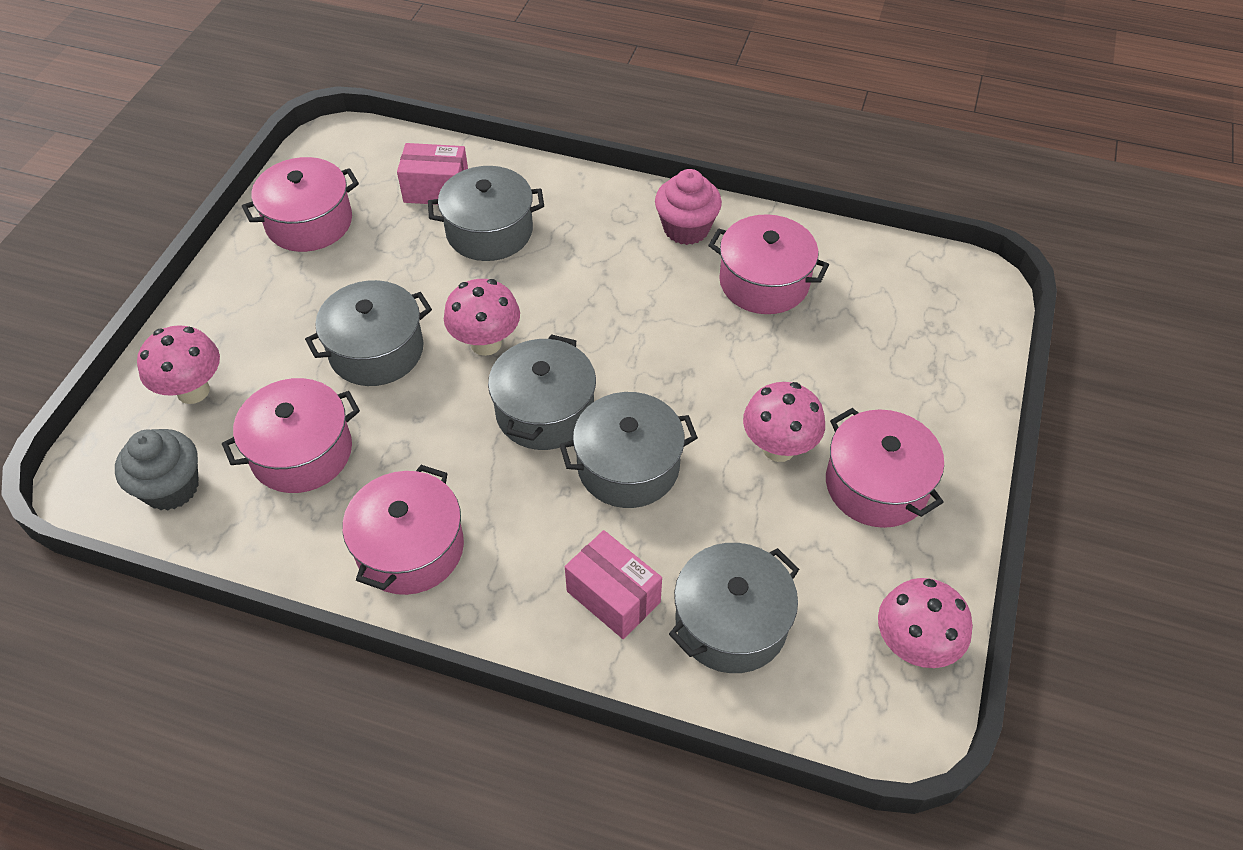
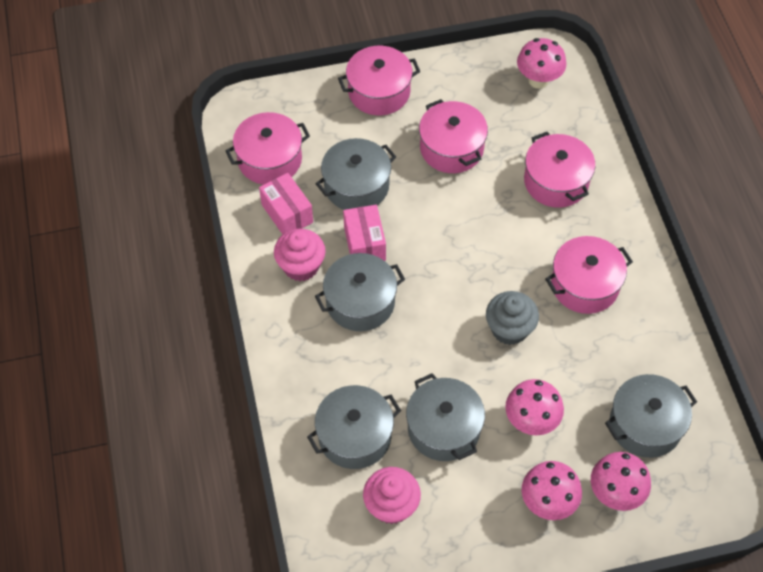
pink cupcake: [655,169,722,245] = 1 -> [274,229,326,281] [363,467,421,524] = 2

